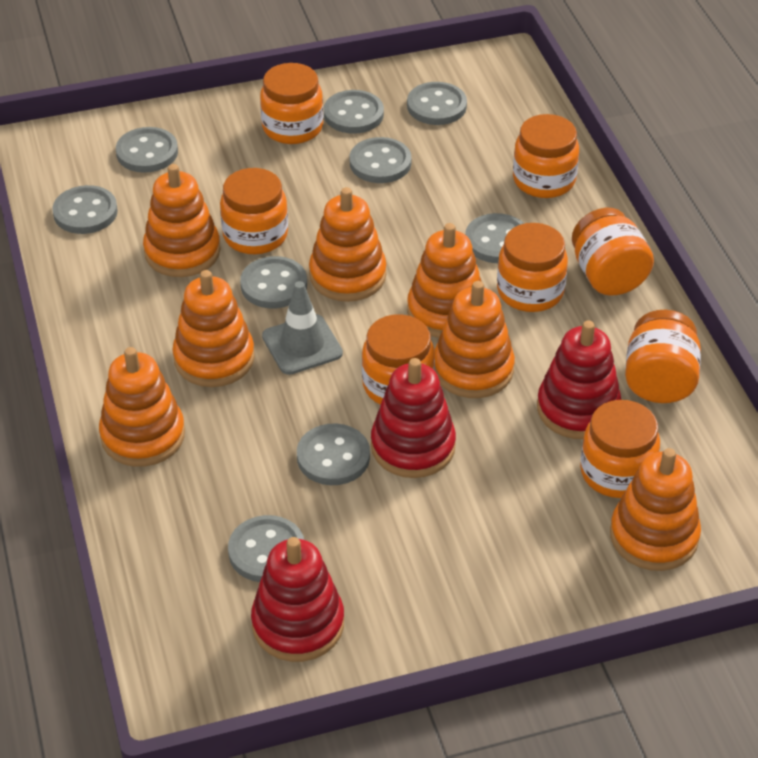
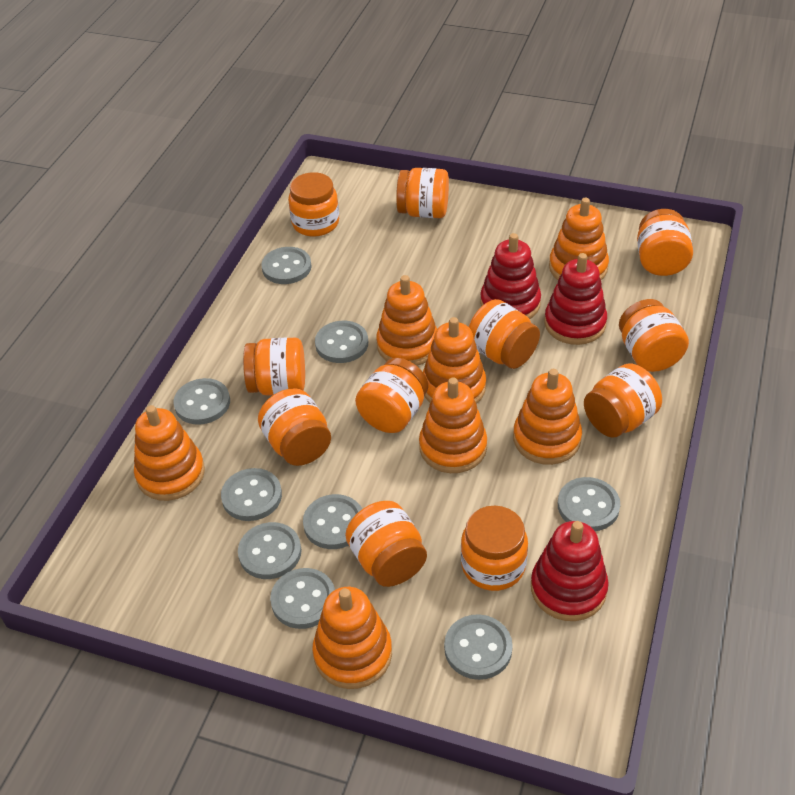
grey traffic cone: [262,281,343,375] = 1 -> none = 0
orange jar: [220,168,288,254] [260,63,323,144] [362,314,435,405] [497,223,568,312] [513,114,579,198] [572,208,654,296] [580,400,660,498] [625,310,701,403] = 8 -> [243,337,305,396] [258,388,331,466] [288,172,339,237] [345,501,427,587] [355,358,428,433] [396,168,449,218] [461,506,528,591] [469,299,540,369] [584,363,662,438] [619,299,689,372] [637,209,693,276] = 11

